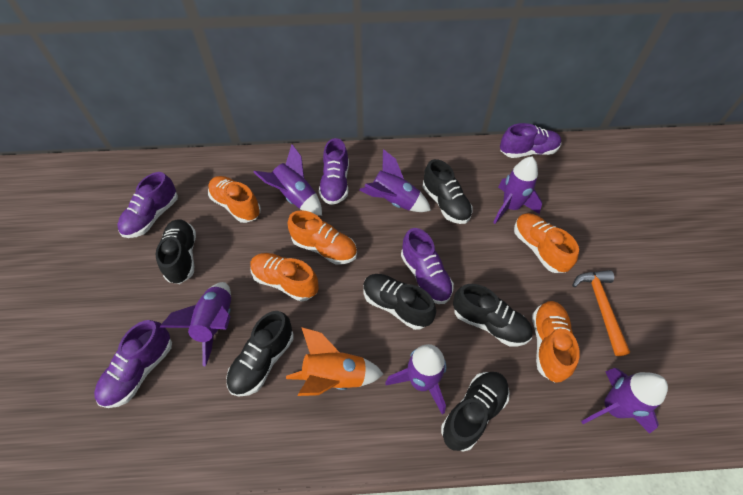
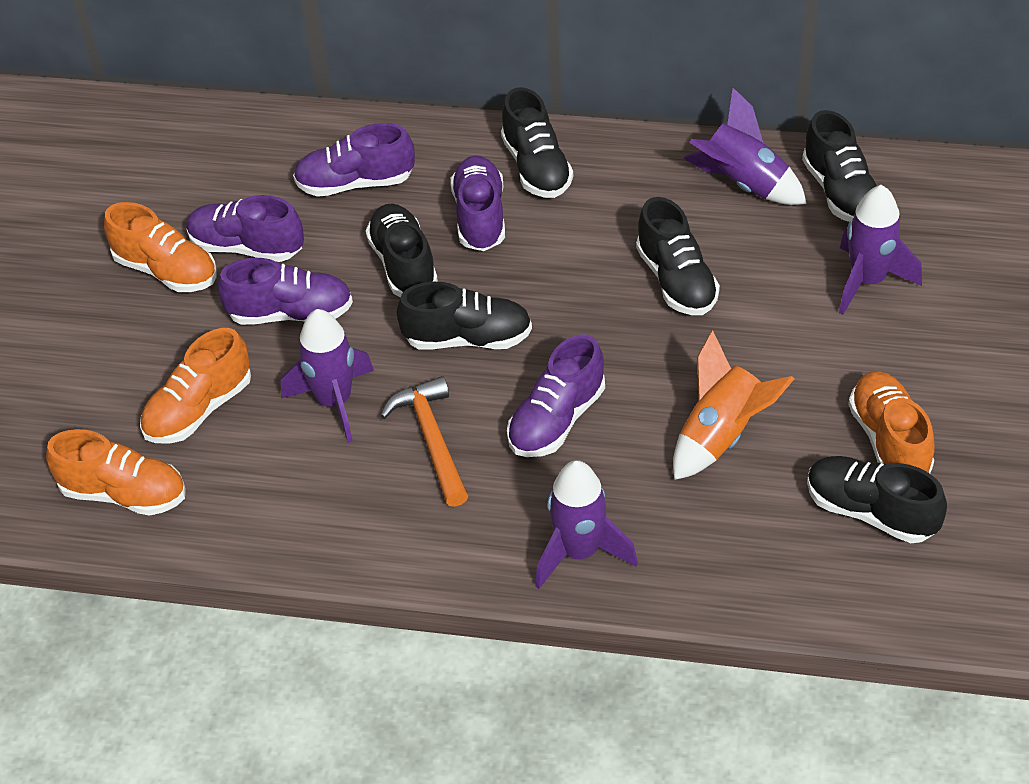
orange shoe: [208,176,261,223] [251,253,319,302] [288,210,357,265] [514,213,579,273] [532,301,580,383] = 5 -> [46,429,186,516] [104,202,217,292] [140,328,251,444] [848,372,935,473] = 4
purple rocket: [159,282,231,366] [253,144,322,216] [359,149,431,212] [385,344,446,415] [493,156,542,224] [581,368,668,434] = 6 -> [281,309,374,443] [535,460,638,589] [683,88,807,205] [839,185,922,315] = 4

